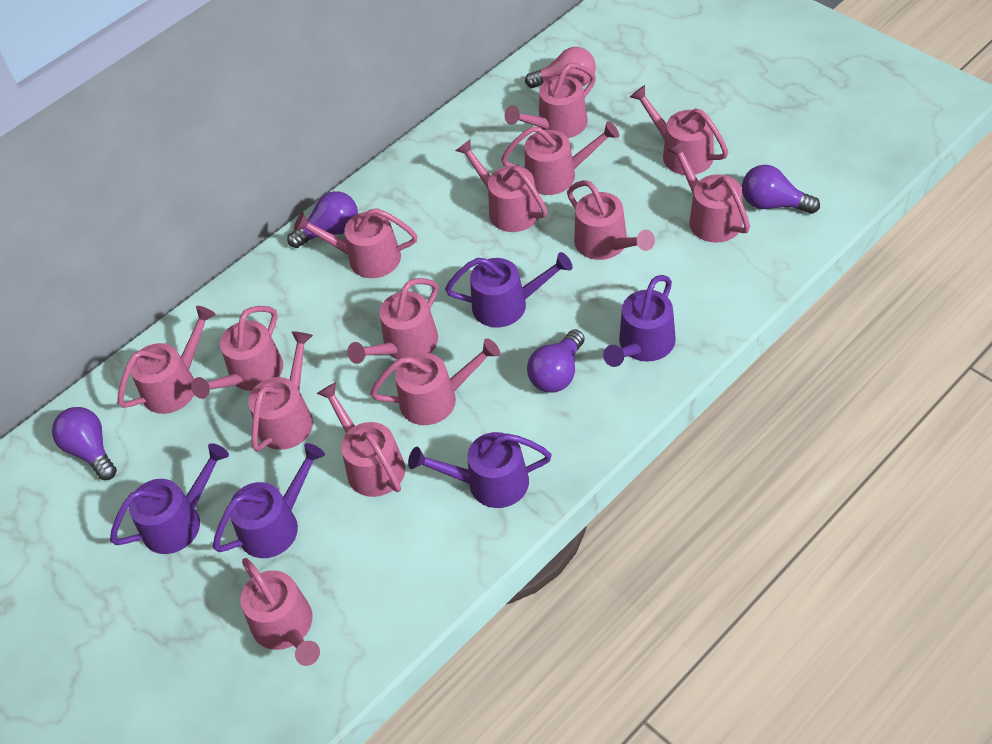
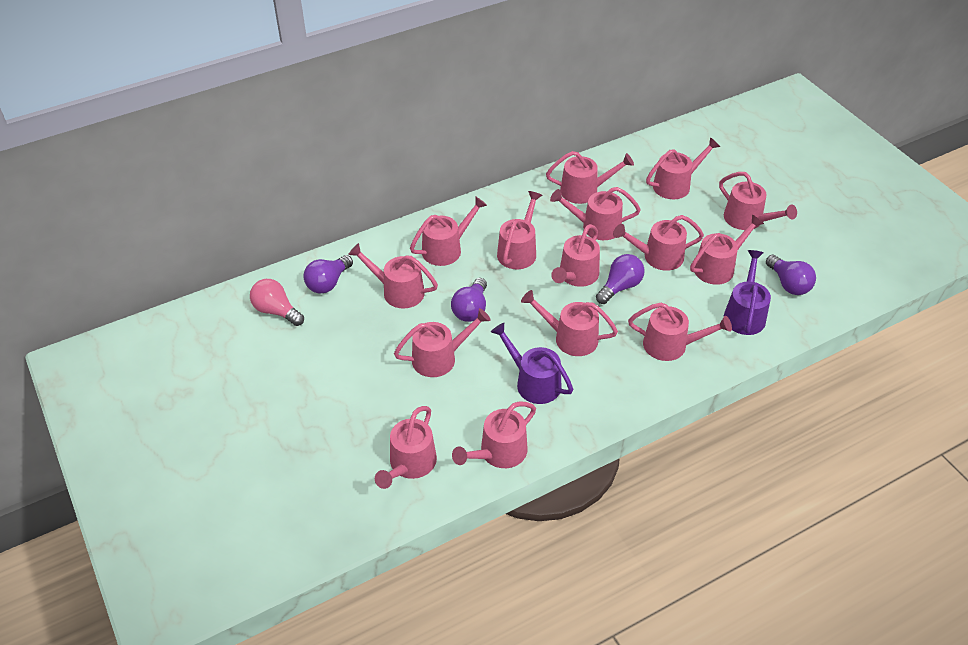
pink watering can: [117,306,216,414] [191,306,283,399] [240,558,320,666] [248,331,313,452] [294,208,418,278] [317,382,405,497] [347,278,438,364] [370,338,500,425] [455,139,548,232] [501,121,619,195] [505,63,596,138] [567,180,655,260] [630,85,728,175] [667,141,750,243] = 14 -> [348,243,438,309] [375,406,437,489] [394,308,491,377] [410,197,487,266] [452,401,536,468] [497,191,542,269] [521,290,618,356] [546,151,634,204] [550,187,641,240] [551,224,600,287] [613,215,704,271] [628,303,732,361] [646,137,720,199] [690,214,764,285] [719,172,797,230] = 15
purple watering can: [110,443,229,554] [213,443,325,558] [408,432,552,508] [445,252,572,327] [603,275,676,367] = 5 -> [491,323,573,404] [724,250,771,335] = 2

